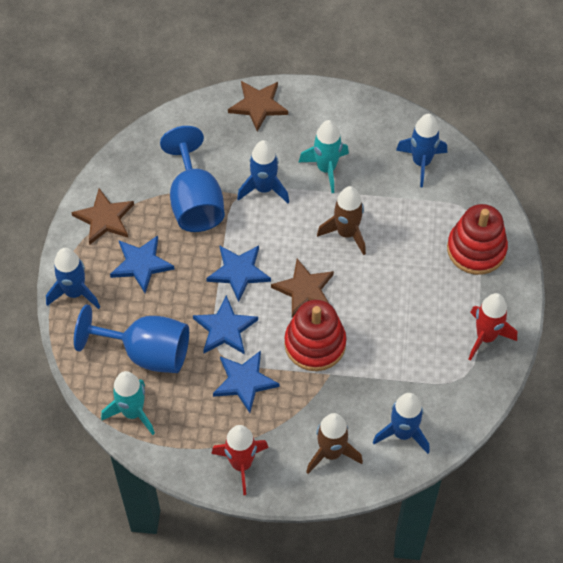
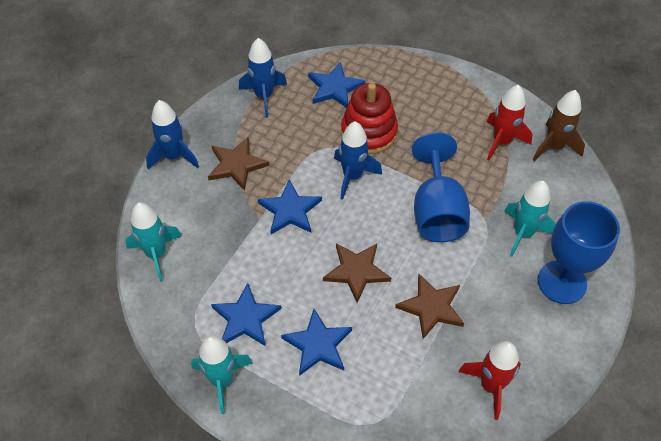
blue rocket: [46,248,100,309] [237,140,289,203] [373,393,430,454] [396,114,447,187] = 4 -> [146,100,199,169] [239,38,287,118] [334,121,382,200] = 3
brown rocket: [306,413,363,474] [317,186,366,255] = 2 -> [533,90,585,161] = 1
red stacking toy: [284,300,346,371] [447,204,508,275] = 2 -> [341,83,398,154] = 1
turquoise rocket: [101,371,155,435] [299,120,349,193] = 2 -> [125,202,182,281] [191,335,252,414] [504,181,556,257] = 3

